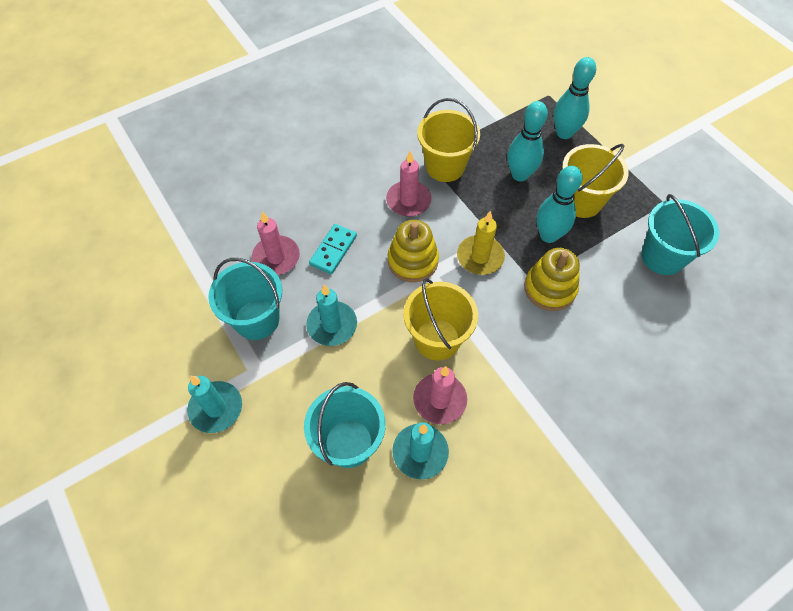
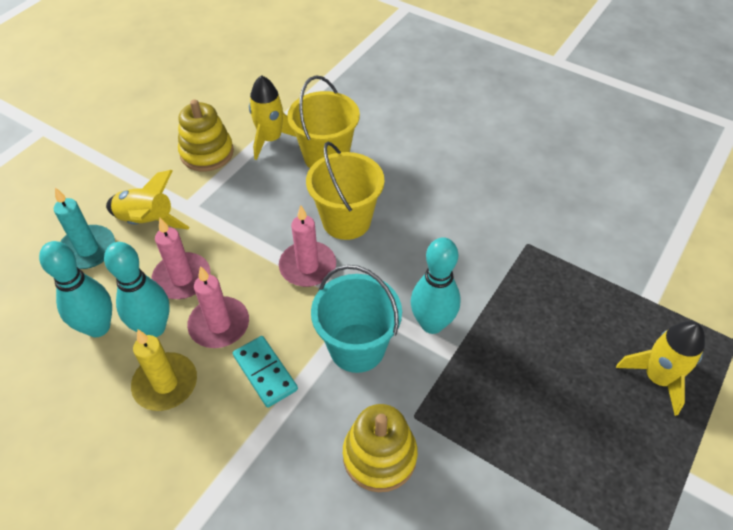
turquoise bucket: [208,258,282,340] [304,382,385,468] [641,194,719,275] = 3 -> [311,265,402,373] = 1
turquoise candle: [187,376,242,433] [306,285,357,346] [392,422,449,479] = 3 -> [54,188,115,269] = 1
yellow bucket: [404,278,478,361] [417,98,480,182] [562,144,629,218] = 3 -> [287,75,360,168] [306,141,384,240] = 2
yellow rocket: none = 0 -> [106,170,189,229] [249,75,296,160] [616,321,705,416] = 3

